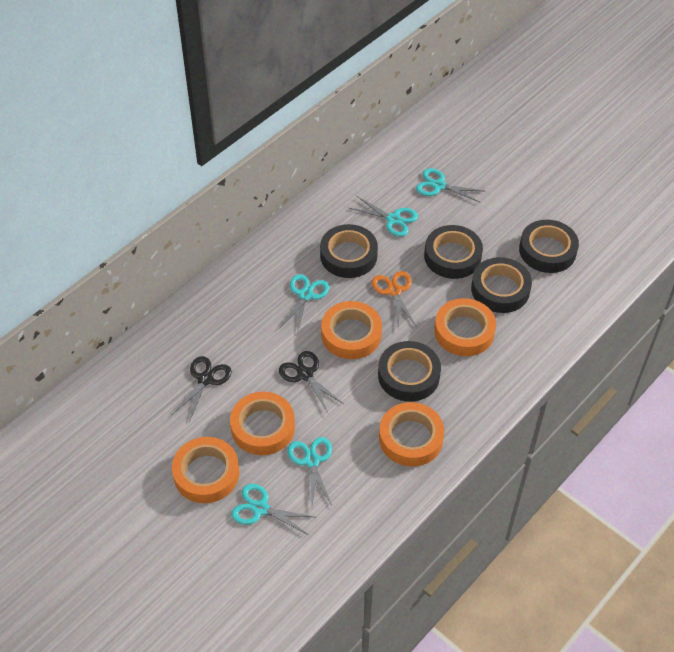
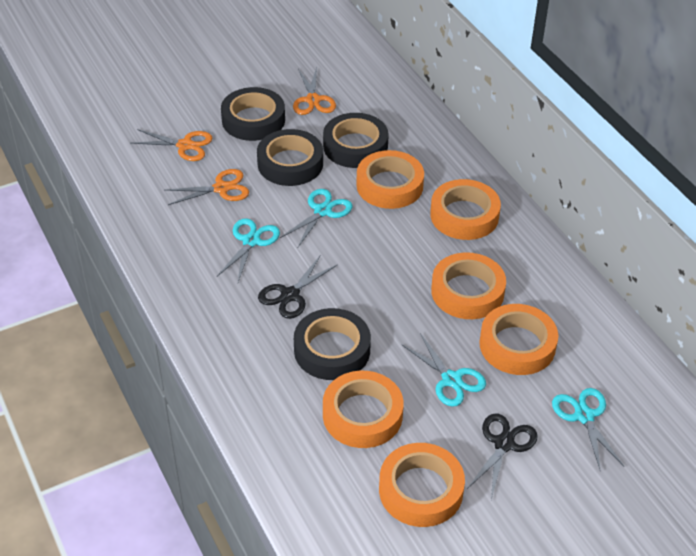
black tape: [320,224,378,278] [378,341,441,402] [424,225,483,279] [471,257,532,313] [519,220,579,273] = 5 -> [221,87,285,141] [257,129,323,186] [294,308,371,380] [323,113,389,168] = 4
orange scissors: [372,271,417,330] = 1 -> [131,129,213,161] [165,169,249,205] [293,67,336,115] = 3
orange tape: [172,437,239,503] [230,392,295,455] [321,301,382,359] [379,402,444,466] [434,298,496,356] = 5 -> [323,371,404,448] [356,150,424,209] [379,443,465,527] [430,179,501,240] [431,252,506,319] [480,304,558,375] = 6
turquoise scissors: [231,484,314,535] [280,274,329,334] [287,437,332,505] [349,196,418,237] [416,168,483,202] = 5 -> [217,218,280,282] [280,189,353,247] [401,333,486,407] [552,388,624,469] = 4

